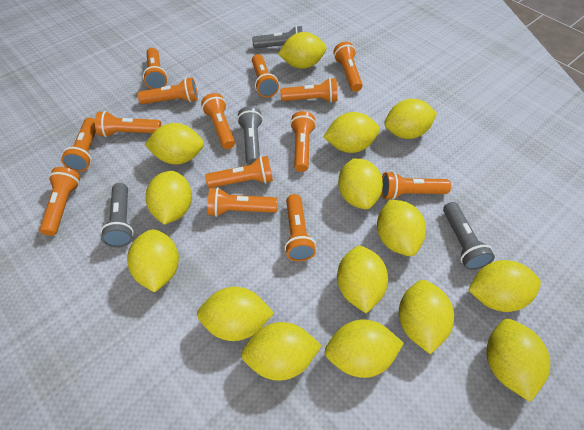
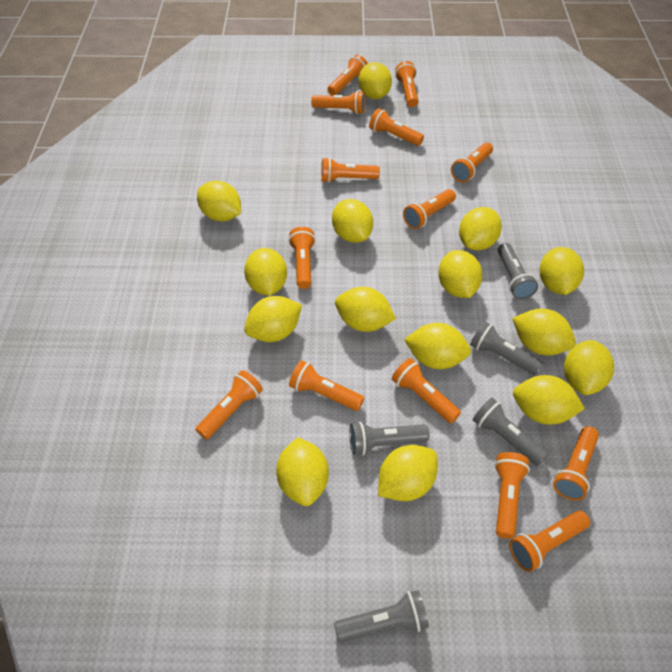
grey flashlight: [100,183,134,248] [237,106,263,165] [252,26,302,48] [443,202,495,270] = 4 -> [334,590,429,643] [349,422,429,455] [470,321,543,375] [473,398,548,466] [498,243,538,299] = 5

